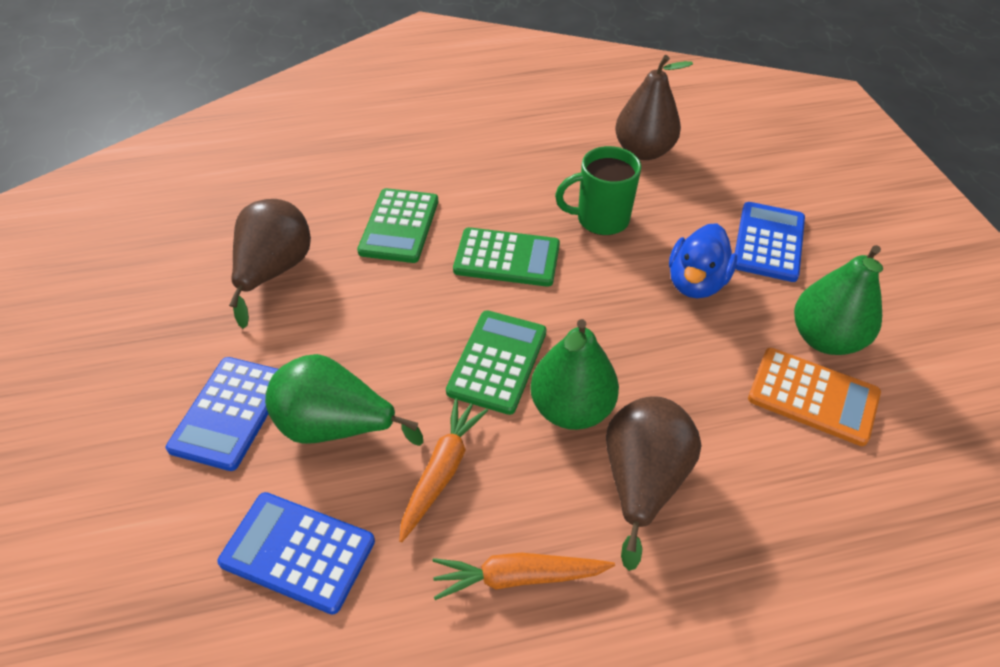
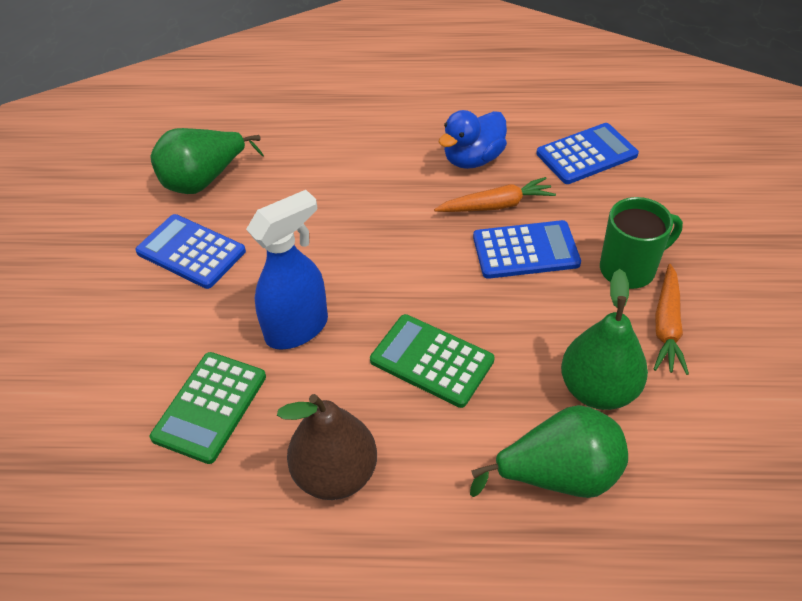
blue spray bottle: none = 0 -> [246,190,328,350] = 1
brown pear: [229,199,311,329] [606,396,702,571] [615,55,693,160] = 3 -> [277,394,377,500] = 1
green calculator: [357,188,438,263] [446,310,546,415] [453,227,560,287] = 3 -> [150,352,266,464] [370,314,495,408] = 2
orange calculator: [748,348,881,446] = 1 -> none = 0

